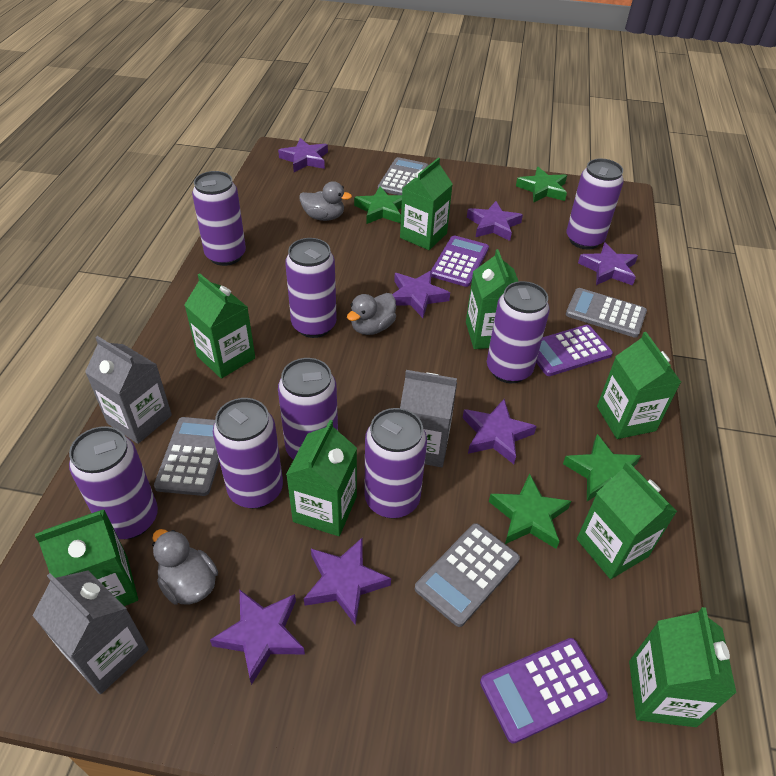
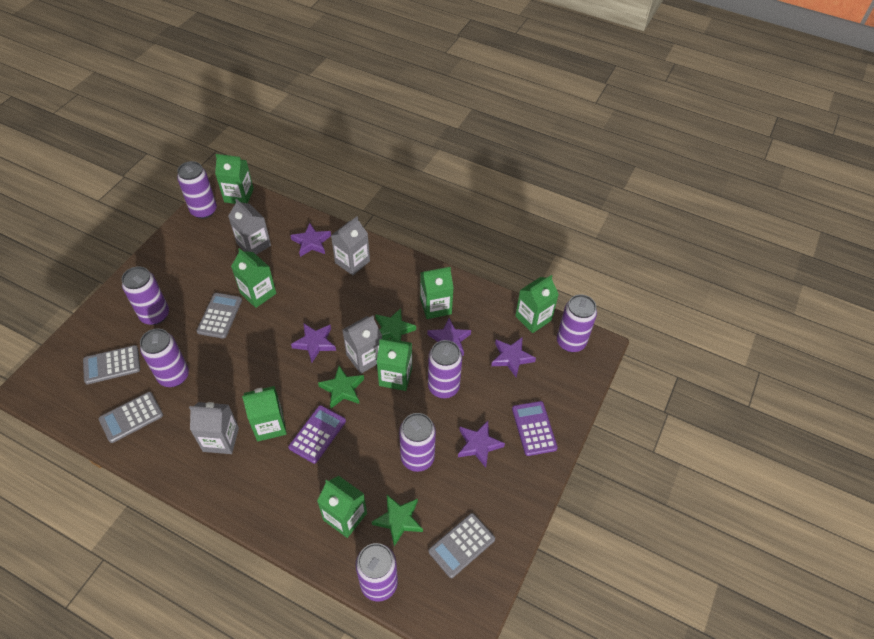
green carton: [35,509,138,606] [185,273,255,379] [286,420,357,536] [400,158,453,250] [466,249,519,349] [577,461,677,579] [597,332,681,439] [629,607,736,727] = 8 -> [215,154,254,204] [231,248,276,308] [242,386,287,441] [317,476,367,538] [377,338,412,391] [420,267,454,319] [515,275,559,333] = 7
green star: [354,186,402,224] [489,474,571,549] [516,167,567,202] [563,434,641,501] = 4 -> [318,366,364,408] [372,495,423,547] [375,308,416,341] = 3
grey carton: [32,571,149,694] [85,336,172,444] [400,370,457,467] = 3 -> [189,402,239,454] [228,199,271,255] [331,216,370,275] [343,316,382,374] = 4
grey duck: [152,529,218,605] [299,181,352,221] [347,293,396,335] = 3 -> none = 0
purple calculator: [431,235,489,287] [480,638,608,744] [536,325,613,376] = 3 -> [288,405,346,464] [512,401,558,456] = 2
purple can: [69,426,158,539] [192,171,246,266] [213,398,283,509] [278,358,338,460] [285,238,337,338] [364,408,427,518] [487,281,550,383] [566,159,624,249] = 8 -> [122,266,169,325] [140,328,189,387] [177,161,217,219] [356,543,398,601] [399,413,436,472] [428,340,462,398] [557,295,597,352] = 7
purple star: [210,590,305,685] [278,138,328,172] [304,537,391,625] [392,270,450,318] [463,399,537,464] [467,201,523,241] [578,242,638,286] = 7 -> [290,223,331,257] [291,324,336,363] [427,318,471,356] [458,421,505,468] [491,337,536,377] = 5

